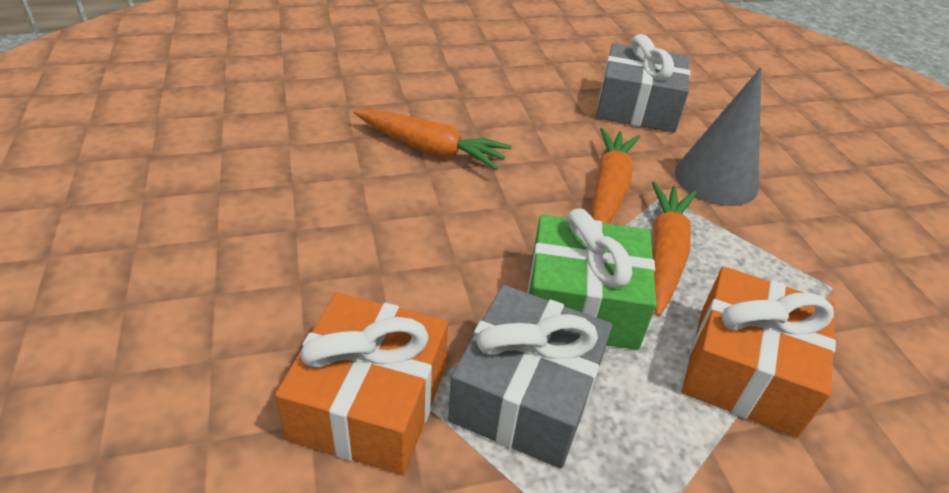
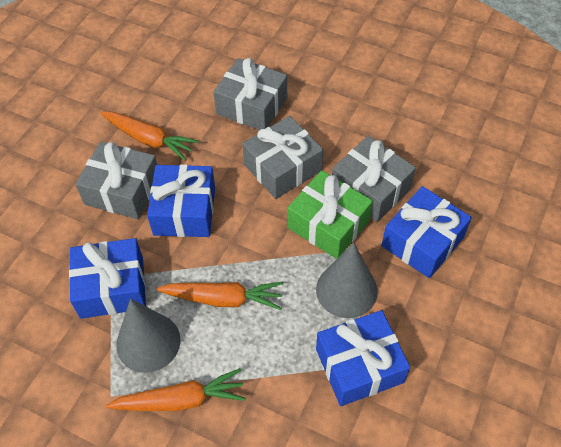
blue gift: none = 0 -> [69,238,146,319] [147,164,215,237] [316,310,410,406] [382,186,472,278] = 4
grey cone: [675,67,761,206] = 1 -> [116,299,180,373] [316,242,378,318] = 2
grey gift: [448,285,612,468] [596,34,690,133] = 2 -> [75,142,157,219] [214,58,287,130] [242,116,323,199] [332,136,416,222] = 4
orange gift: [275,292,448,475] [682,266,836,437] = 2 -> none = 0

